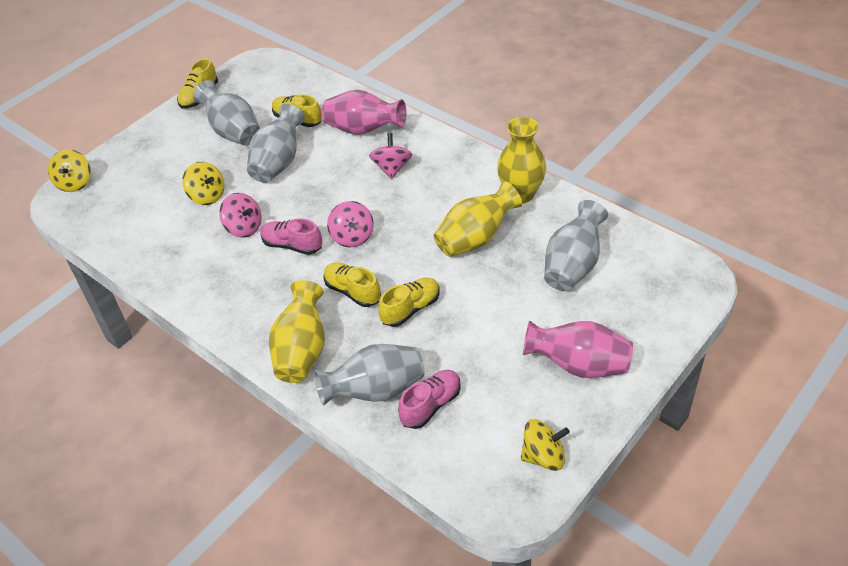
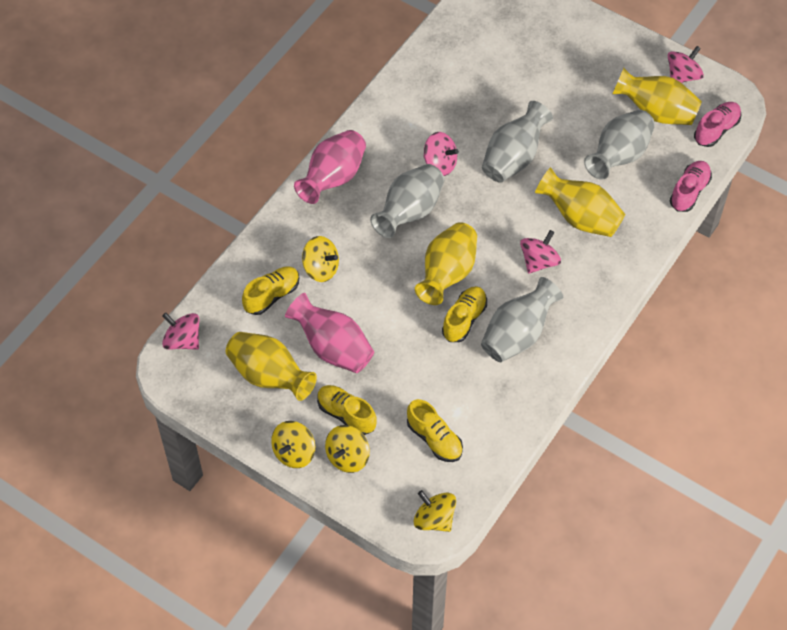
pink spinning top: [219,193,262,238] [327,201,374,247] [369,133,412,179] = 3 -> [162,313,199,350] [423,132,459,176] [520,230,561,274] [668,46,704,83] = 4
yellow spinning top: [48,149,91,192] [182,162,225,205] [521,419,570,471] = 3 -> [271,421,315,468] [302,236,339,282] [325,425,370,473] [414,490,456,532] = 4
yellow vase: [269,280,325,383] [434,181,522,257] [497,117,546,203] = 3 -> [226,332,317,401] [415,222,477,305] [535,167,625,237] [613,68,702,125] = 4

